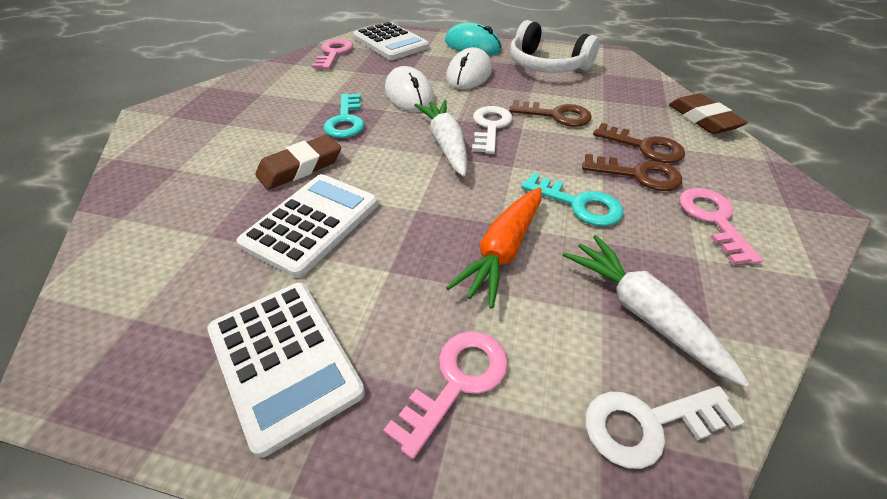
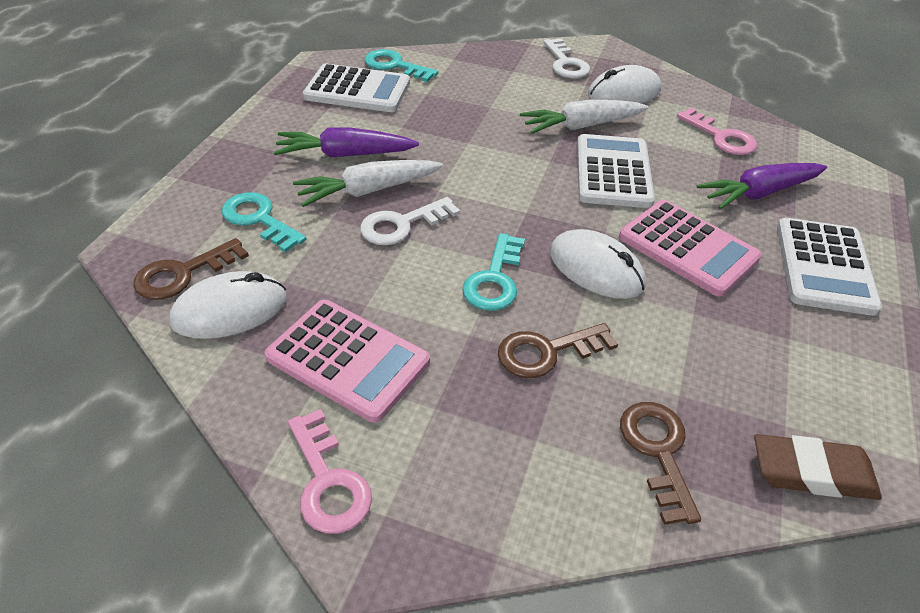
brown eraser: [255,135,341,190] [669,93,748,134] = 2 -> [754,434,882,500] = 1
orange carrot: [446,187,542,309] = 1 -> none = 0
pink calculator: none = 0 -> [265,299,430,423] [619,200,762,297] = 2
pink key: [312,39,353,69] [383,331,508,459] [679,188,763,265] = 3 -> [288,409,372,534] [677,108,757,155] = 2
purple carrot: none = 0 -> [274,127,419,158] [697,163,827,210] = 2
turquoise key: [324,94,364,138] [521,173,623,226] = 2 -> [222,192,307,252] [365,49,438,82] [462,233,525,311] = 3
turquoise mouse: [445,23,502,55] = 1 -> none = 0
white headphones: [510,20,600,73] = 1 -> none = 0
white mouse: [385,66,434,112] [446,47,492,89] = 2 -> [169,271,287,339] [550,229,646,299] [588,65,661,103] = 3

